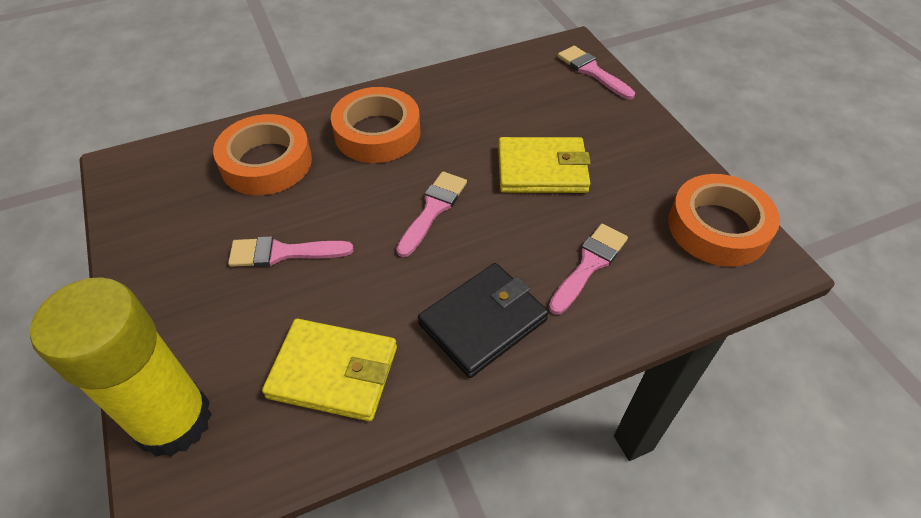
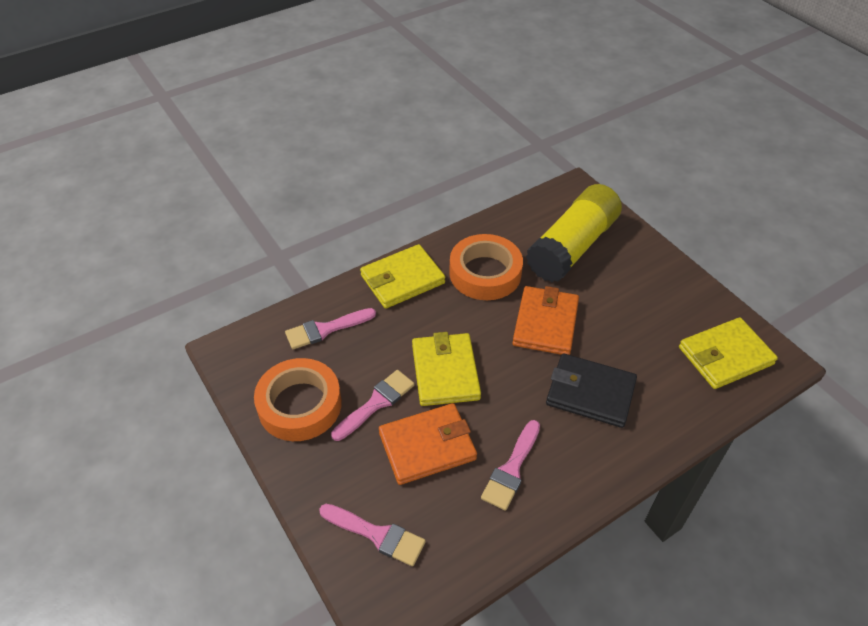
orange tape: [213,114,312,195] [331,87,420,163] [668,174,780,267] = 3 -> [254,358,342,441] [449,234,523,300] = 2
orange wallet: none = 0 -> [379,403,477,485] [513,286,579,355] = 2
yellow wallet: [262,319,397,421] [498,137,591,193] = 2 -> [360,244,445,309] [412,332,481,406] [679,317,778,389] = 3

